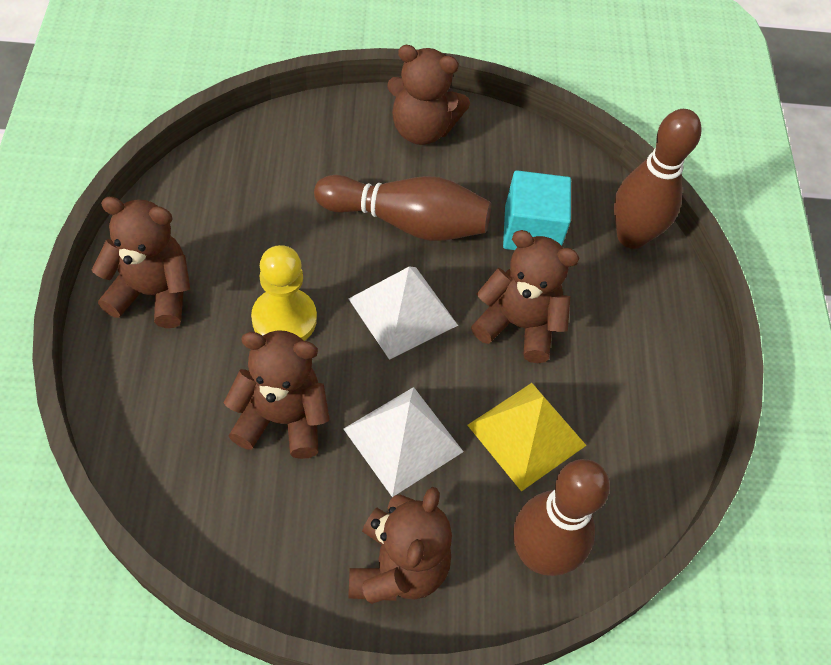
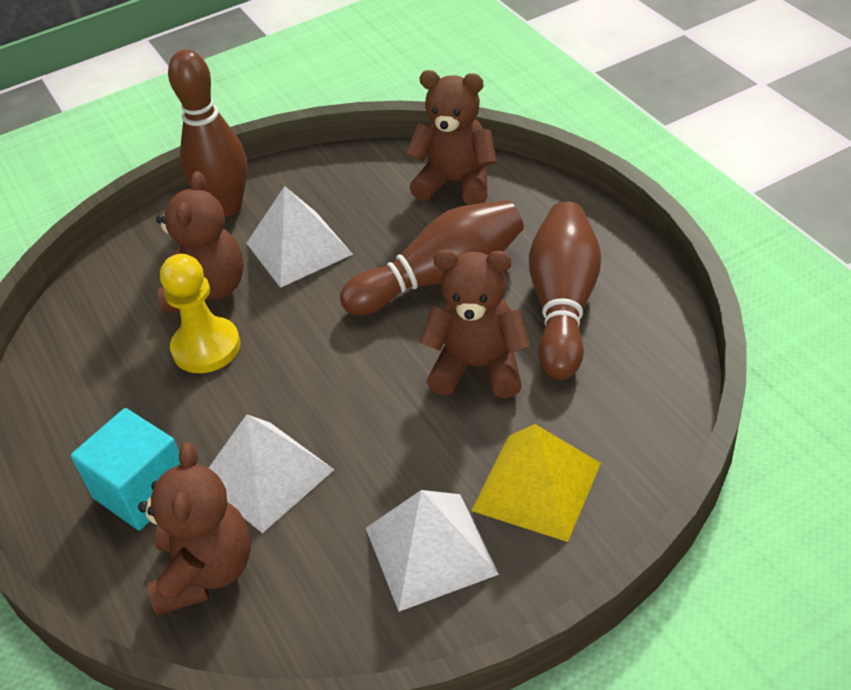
brown teddy bear: [92,197,190,328] [224,330,330,459] [348,487,452,604] [387,45,470,145] [471,230,579,363] = 5 -> [138,442,251,615] [156,171,244,314] [405,70,497,205] [419,249,530,398] = 4
white pyramid: [344,387,464,497] [349,267,458,360] = 2 -> [209,415,334,533] [246,186,353,288] [366,490,499,612] = 3

